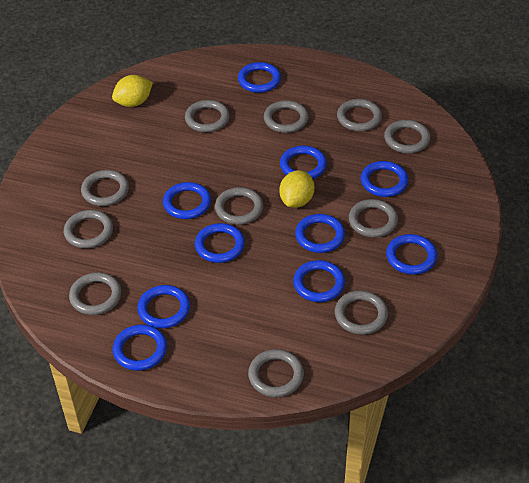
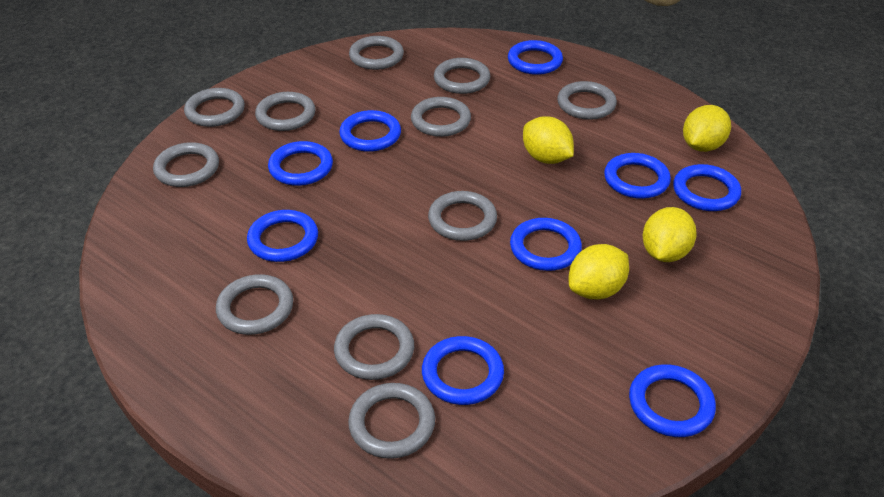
blue ring: [113,324,167,371] [137,285,190,328] [163,182,211,219] [195,223,245,263] [238,62,281,93] [280,145,327,179] [293,260,345,302] [295,214,345,253] [361,161,408,197] [386,234,437,275] = 10 -> [247,210,318,262] [268,141,333,186] [339,110,401,152] [422,336,504,405] [508,40,563,75] [510,218,582,271] [604,153,671,199] [629,364,716,437] [673,164,741,211] = 9
yellow lemon: [112,75,153,107] [279,170,314,208] = 2 -> [523,116,574,164] [569,244,629,299] [643,207,697,262] [683,105,731,152] = 4

